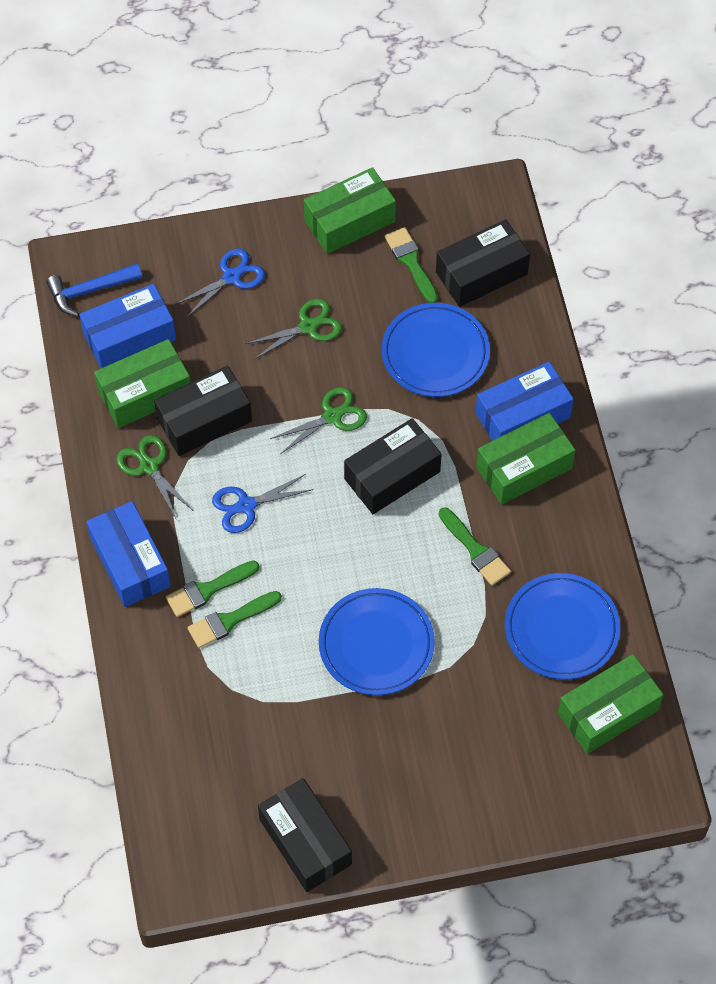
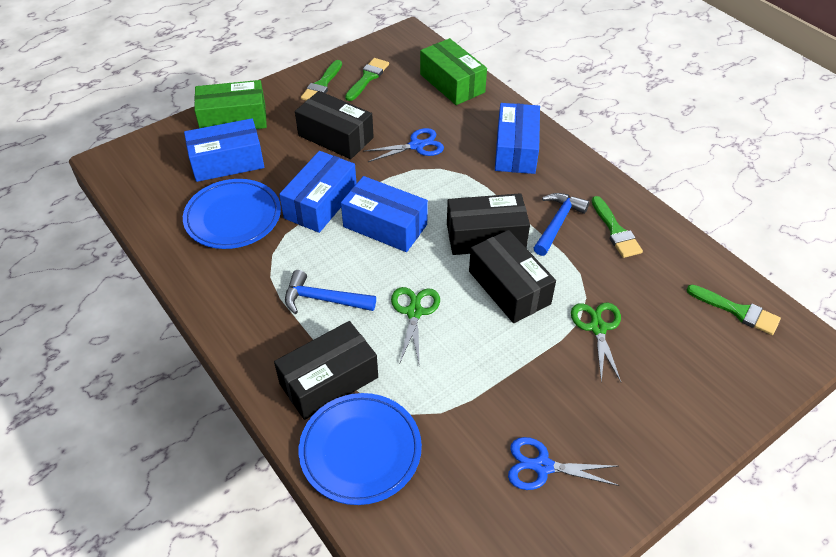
blue box: [79,284,176,368] [86,501,171,607] [475,362,574,441] = 3 -> [184,118,264,182] [279,151,357,233] [341,176,428,252] [495,103,540,174] = 4
blue hammer: [46,263,142,316] = 1 -> [285,270,376,314] [534,193,589,256] = 2
blue plate: [319,588,435,695] [381,303,490,397] [505,573,620,680] = 3 -> [183,179,281,249] [299,393,422,505] = 2
green box: [94,339,191,428] [304,167,396,254] [476,413,575,505] [558,654,664,754] = 4 -> [194,80,267,129] [420,38,487,105] = 2
green scissors: [116,435,194,520] [246,299,342,359] [270,387,367,454] = 3 -> [391,287,440,362] [571,303,621,383] = 2

